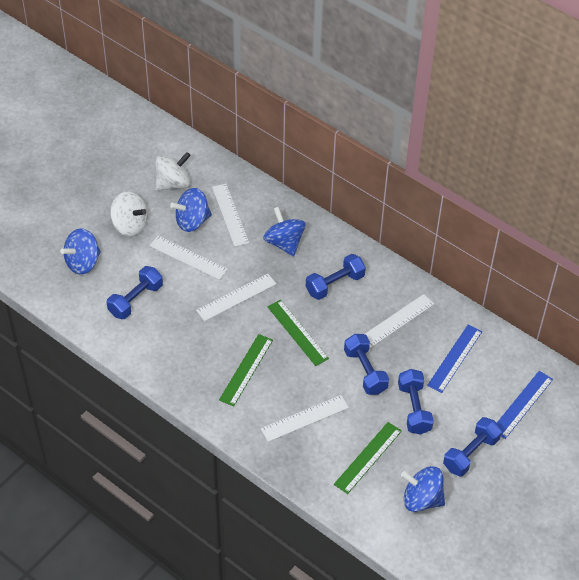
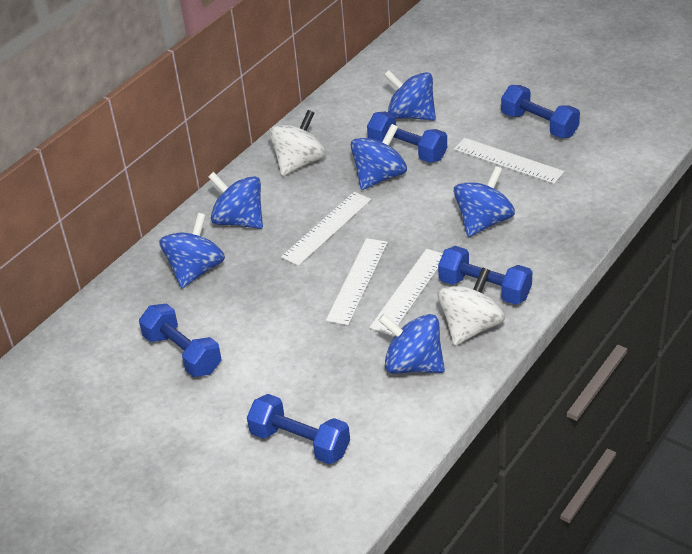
blue ruler: [427,324,482,393] [497,371,553,439] = 2 -> none = 0
blue spinning top: [60,228,101,275] [170,188,212,232] [263,207,306,256] [401,466,445,512] = 4 -> [159,213,225,288] [208,172,263,229] [351,124,407,190] [378,314,445,374] [384,70,436,121] [454,166,515,237] = 6
green ruler: [219,334,273,406] [267,300,329,366] [334,422,402,494] = 3 -> none = 0
white ruler: [149,236,228,280] [196,273,276,321] [212,184,249,247] [261,395,349,442] [365,294,434,348] = 5 -> [281,192,371,266] [326,238,388,325] [369,249,443,335] [454,138,565,184] = 4

